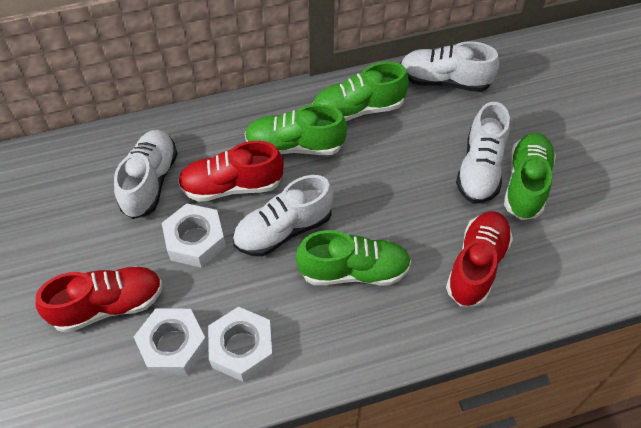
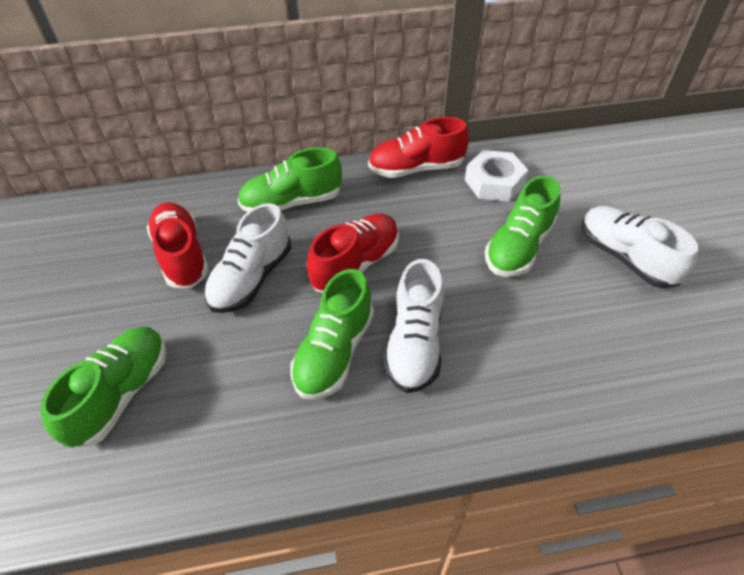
white nut: [134,308,208,375] [162,203,226,268] [208,307,273,382] = 3 -> [465,150,529,202] = 1
white shoe: [114,130,178,219] [233,175,334,256] [400,41,499,92] [456,102,510,204] = 4 -> [204,203,291,313] [384,259,444,393] [582,206,698,288] = 3

